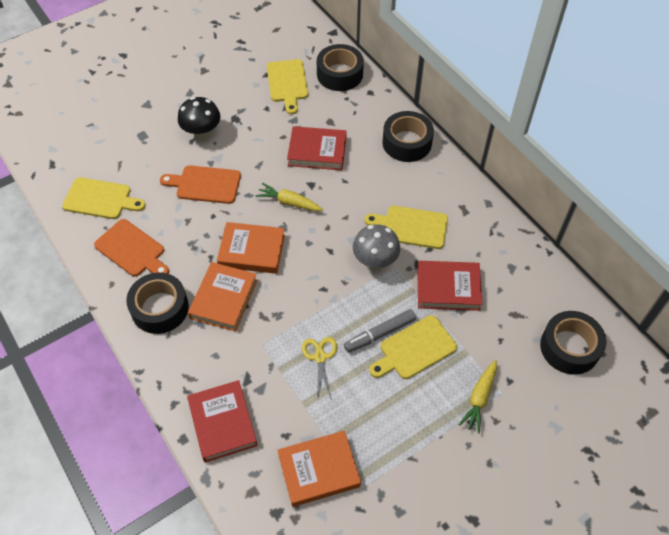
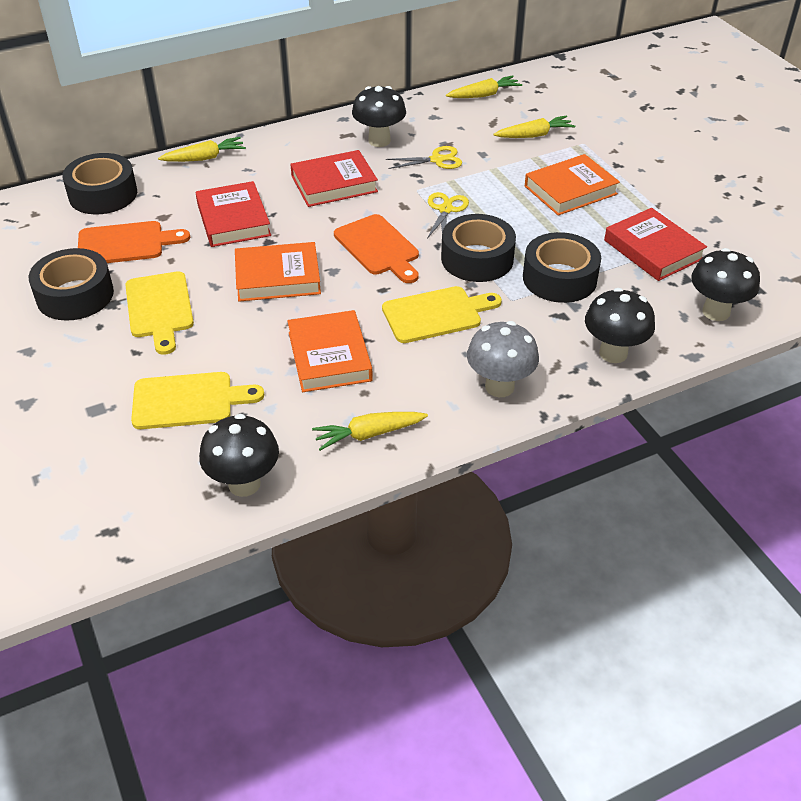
black mushroom: [178,97,220,142] = 1 -> [199,414,279,497] [352,86,406,147] [585,288,655,363] [691,248,760,321] = 4
grey marker: [344,309,416,353] = 1 -> none = 0
yellow carrot: [255,183,323,211] [458,360,497,433] = 2 -> [158,137,246,162] [312,412,428,451] [446,76,522,98] [493,116,575,138] = 4
yellow cutting board: [62,177,146,219] [267,59,308,114] [365,206,448,249] [369,315,457,379] = 4 -> [125,271,194,355] [131,372,264,429] [382,286,502,343] = 3
yellow scissors: [302,337,337,401] = 1 -> [386,146,462,169] [427,192,469,239] = 2

